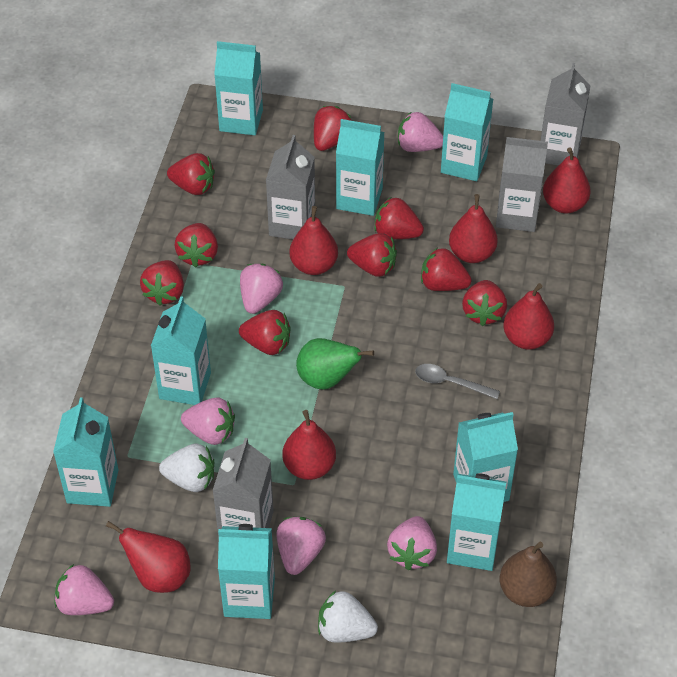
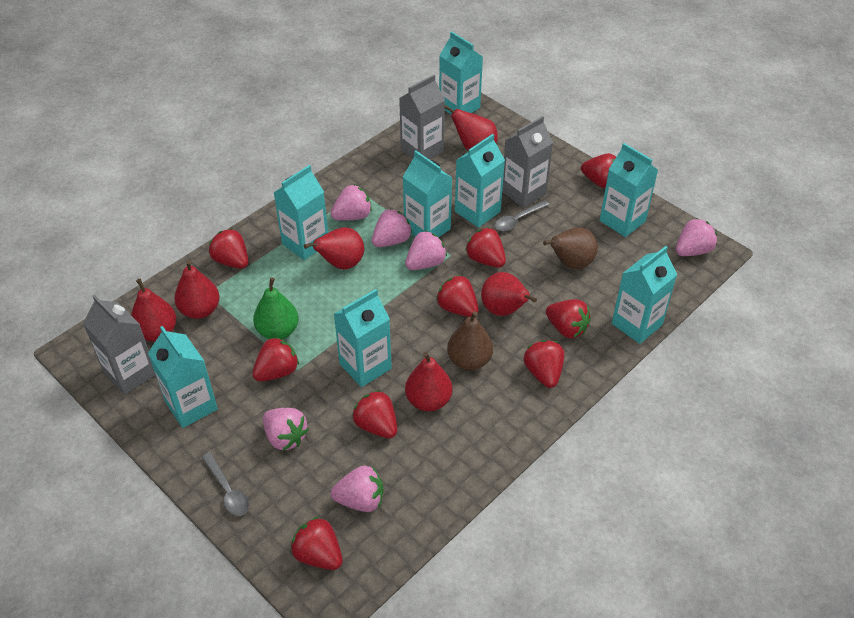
brown pear: [500,542,557,607] = 1 -> [447,311,493,370] [543,227,598,269] = 2
grey carton: [212,438,274,539] [266,135,315,239] [496,137,548,232] [540,63,590,166] = 4 -> [83,295,156,395] [399,75,445,160] [502,116,553,208] = 3
grey spoon: [415,364,500,399] = 1 -> [202,452,249,516] [495,200,550,231] = 2
white strawberry: [159,444,214,492] [318,591,378,643] = 2 -> none = 0

